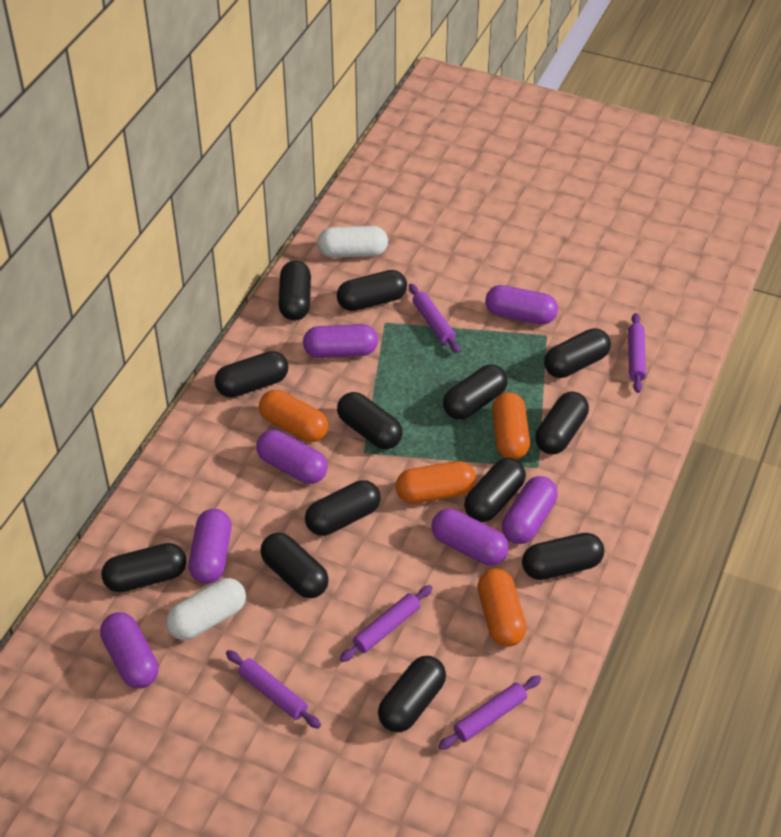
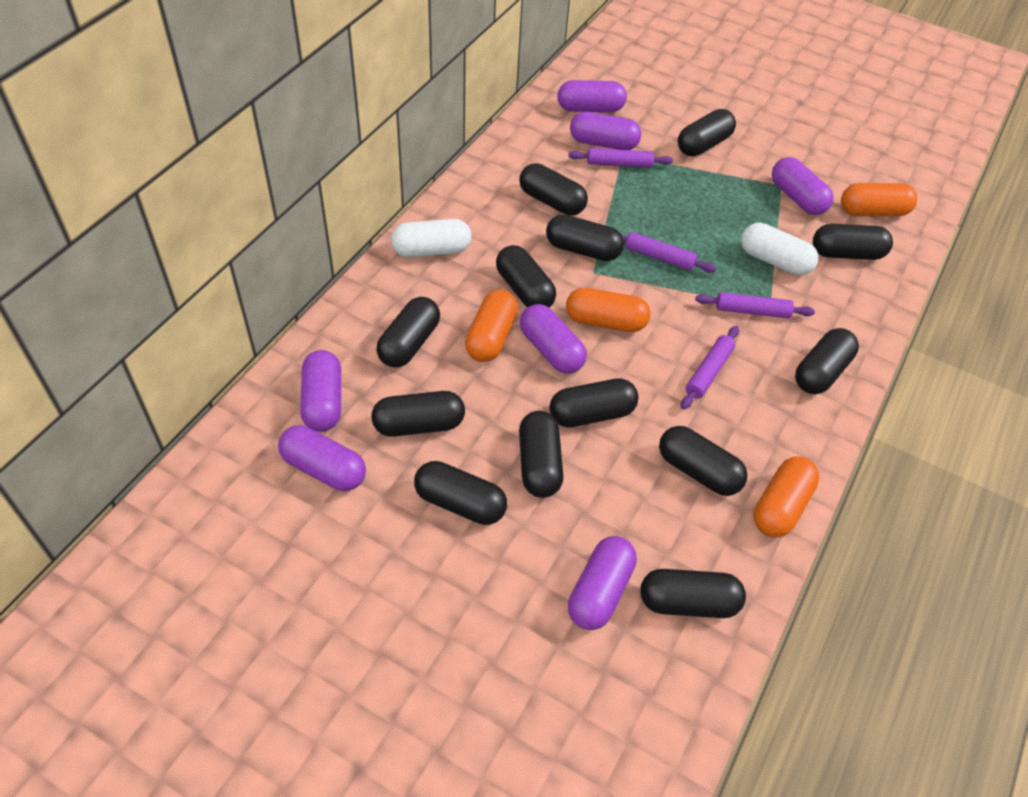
purple rolling pin: [226,650,321,729] [340,585,432,662] [409,284,460,353] [438,675,541,750] [628,313,646,393] = 5 -> [568,148,673,168] [621,232,716,272] [681,326,739,410] [695,292,815,318] = 4

